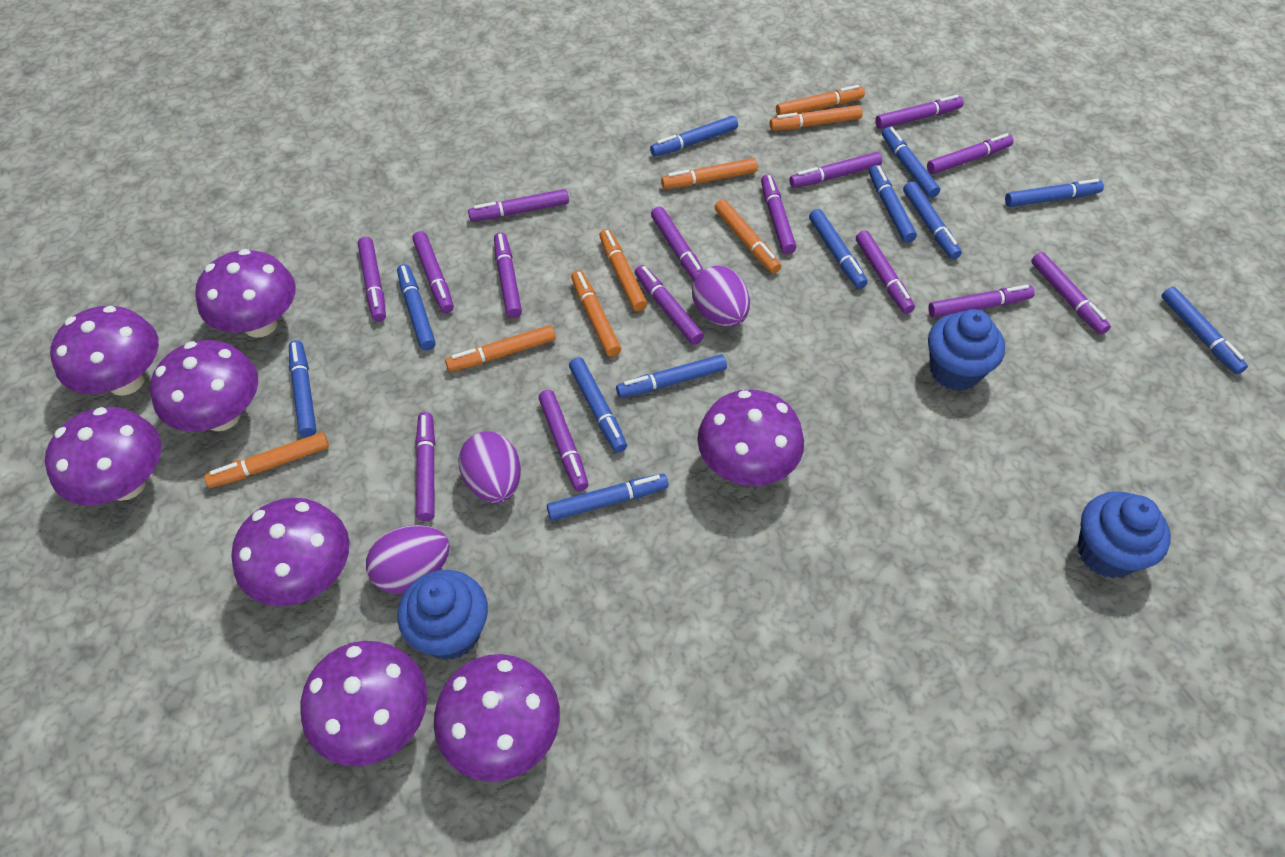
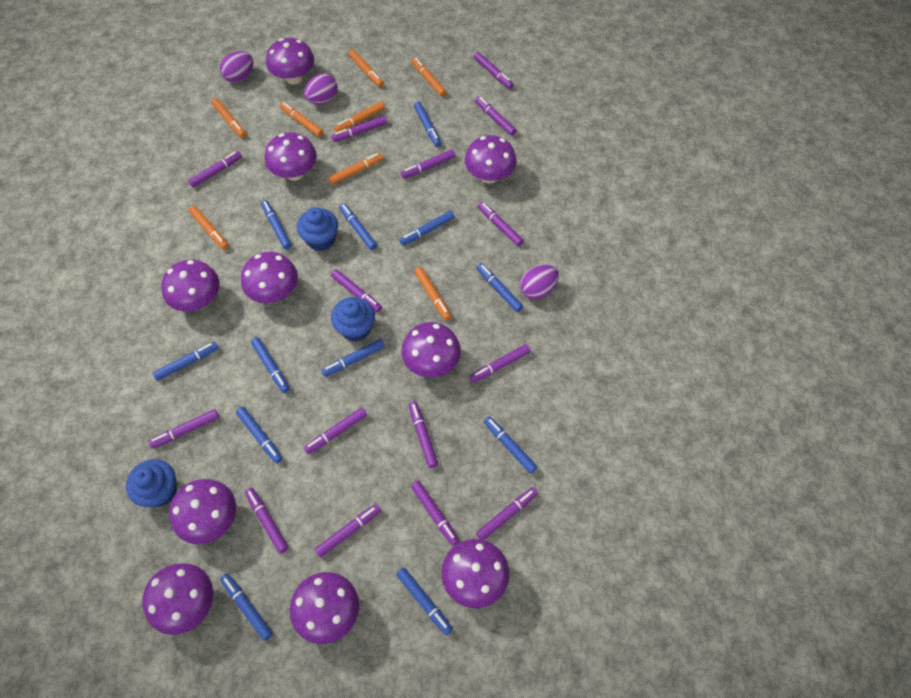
purple mushroom: [45,407,161,505] [50,306,159,396] [150,340,258,432] [195,249,296,338] [231,498,349,606] [301,641,427,766] [434,654,560,781] [697,389,804,486] = 8 -> [142,563,213,635] [161,260,220,312] [169,479,236,544] [241,252,298,303] [265,132,317,181] [266,38,314,85] [290,572,359,644] [401,322,461,378] [441,539,509,608] [465,135,516,184] = 10

